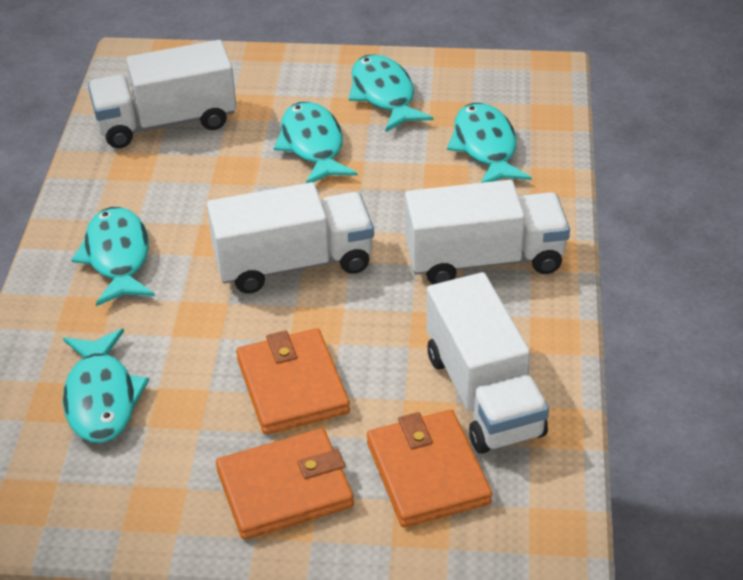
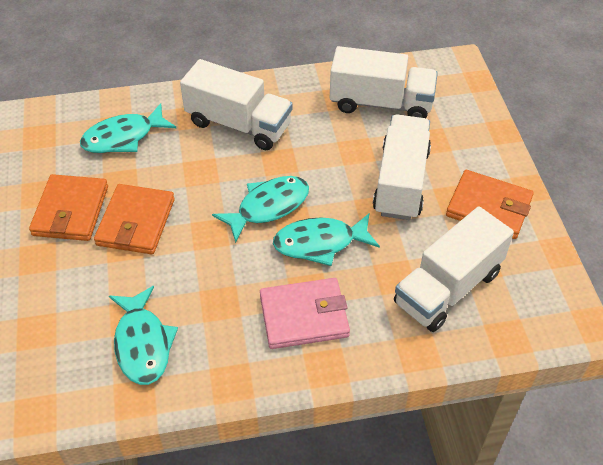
pink wallet: none = 0 -> [260,278,350,349] = 1
turquoise fish: [63,329,149,443] [72,207,155,306] [274,102,357,183] [349,54,433,132] [447,103,532,183] = 5 -> [80,103,176,153] [109,286,178,385] [212,176,309,243] [273,214,380,266] = 4

